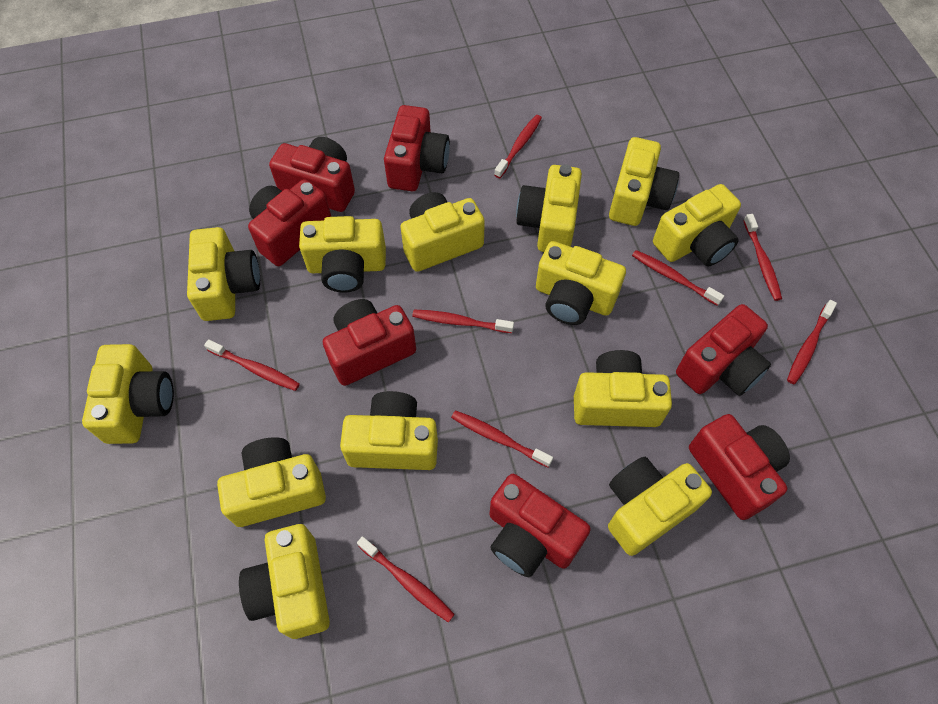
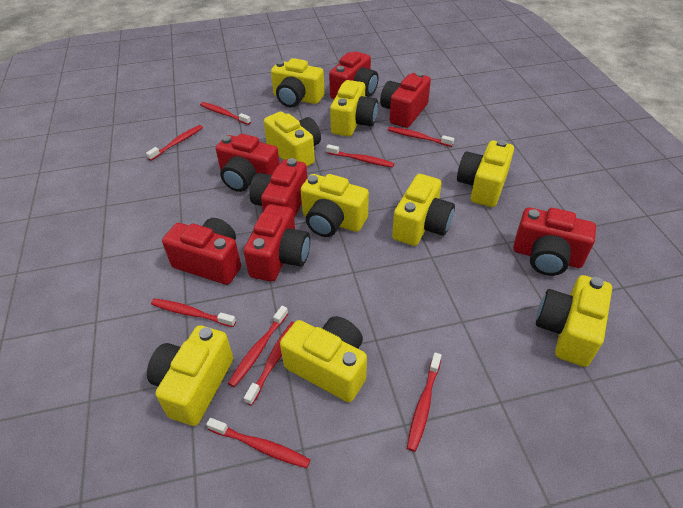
red toothbrush: [204,339,300,391] [357,536,455,623] [412,310,514,333] [451,410,553,467] [494,115,542,178] [632,250,724,306] [743,214,782,301] [787,300,837,384] = 8 -> [146,125,203,161] [151,299,236,327] [200,102,251,125] [206,418,310,468] [228,306,289,387] [244,322,294,406] [326,144,394,168] [388,127,454,147] [407,353,442,452] = 9
yellow camera: [82,344,174,444] [187,227,260,321] [217,437,326,527] [239,524,330,639] [299,216,386,293] [340,391,438,470] [400,192,485,272] [516,164,582,252] [536,241,626,325] [574,350,672,427] [608,457,712,556] [609,137,679,226] [653,184,741,266] = 13 -> [147,326,233,426] [264,112,321,166] [271,58,325,107] [280,316,367,402] [301,174,369,237] [330,80,378,136] [392,174,455,246] [457,140,514,207] [536,275,612,367] = 9

